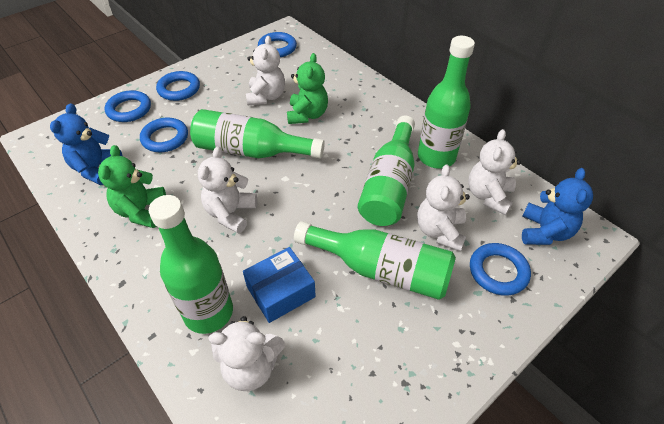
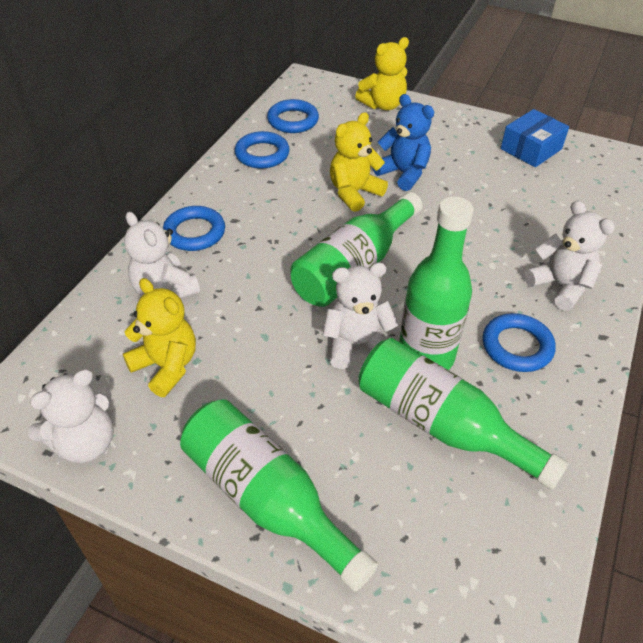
blue ring: [104,90,151,122] [140,118,188,152] [156,71,200,101] [258,32,297,57] [470,243,531,296] = 5 -> [163,206,225,251] [235,131,290,169] [267,99,319,133] [483,313,556,372] = 4
blue teddy bear: [50,103,122,185] [522,168,593,245] = 2 -> [372,94,434,191] = 1
green bottle: [149,195,233,334] [190,109,325,158] [294,221,456,300] [358,116,415,226] [418,36,475,169] = 5 -> [180,399,378,591] [290,192,422,307] [358,338,569,490] [399,197,474,370] = 4
green teddy bear: [98,145,166,228] [287,53,328,124] = 2 -> none = 0
white teddy bear: [198,146,257,234] [208,316,285,391] [246,36,285,105] [417,164,470,251] [468,129,521,215] = 5 -> [28,369,113,463] [124,212,200,299] [323,263,399,369] [524,200,615,311] = 4
yellow teddy bear: none = 0 -> [123,278,196,397] [330,112,388,212] [355,37,409,110] = 3

